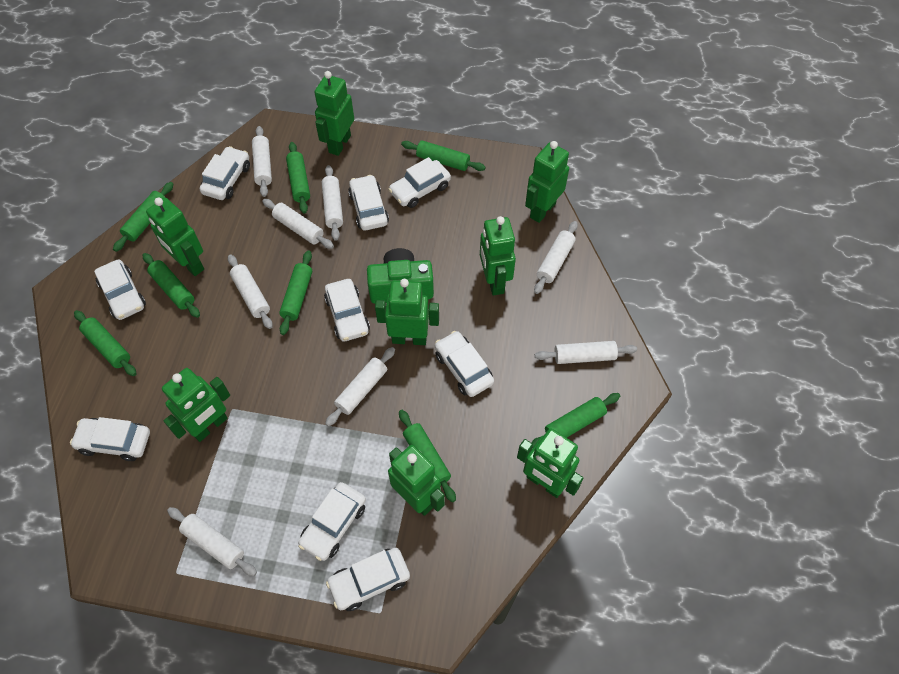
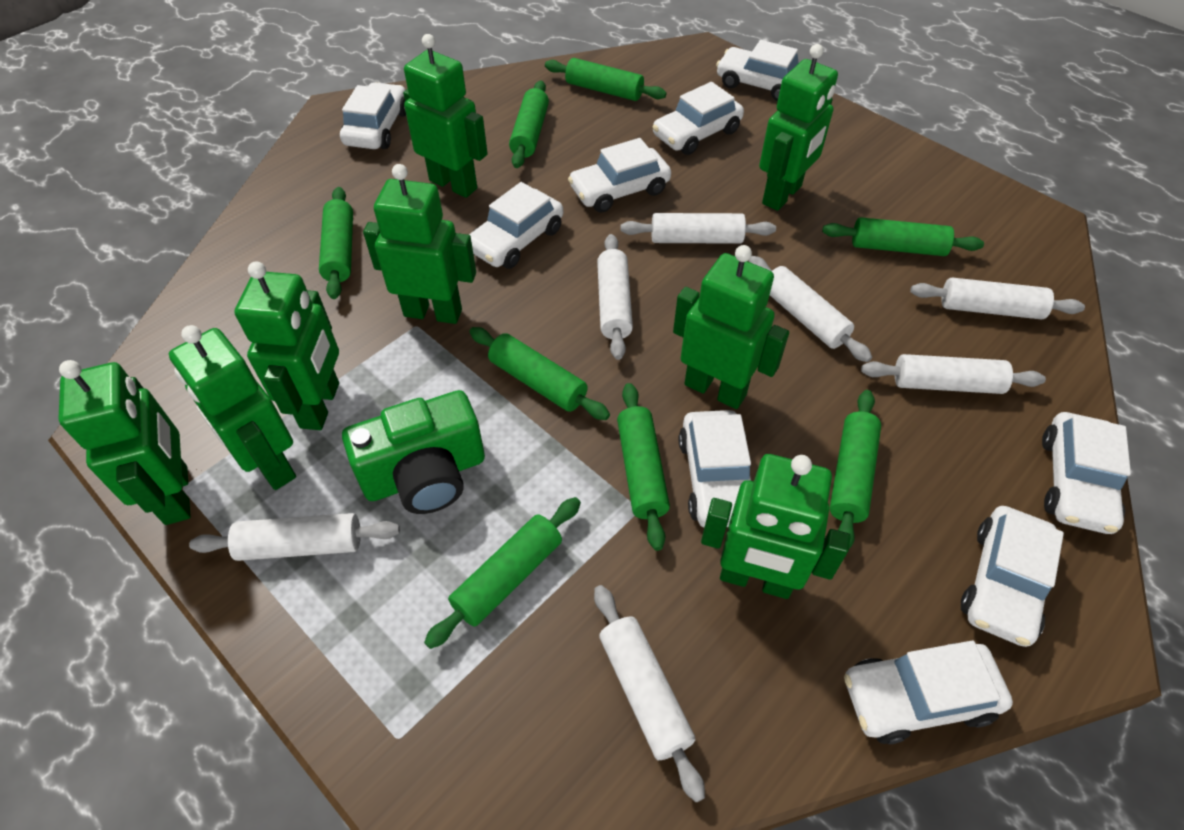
white rolling pin: [167,507,257,576] [228,254,273,329] [252,126,272,197] [262,199,334,249] [322,165,343,241] [325,347,395,427] [534,221,578,294] [535,341,637,364] = 8 -> [189,513,400,561] [594,585,705,802] [597,234,633,360] [620,213,776,244] [749,256,872,362] [861,354,1046,394] [910,278,1085,319] = 7

